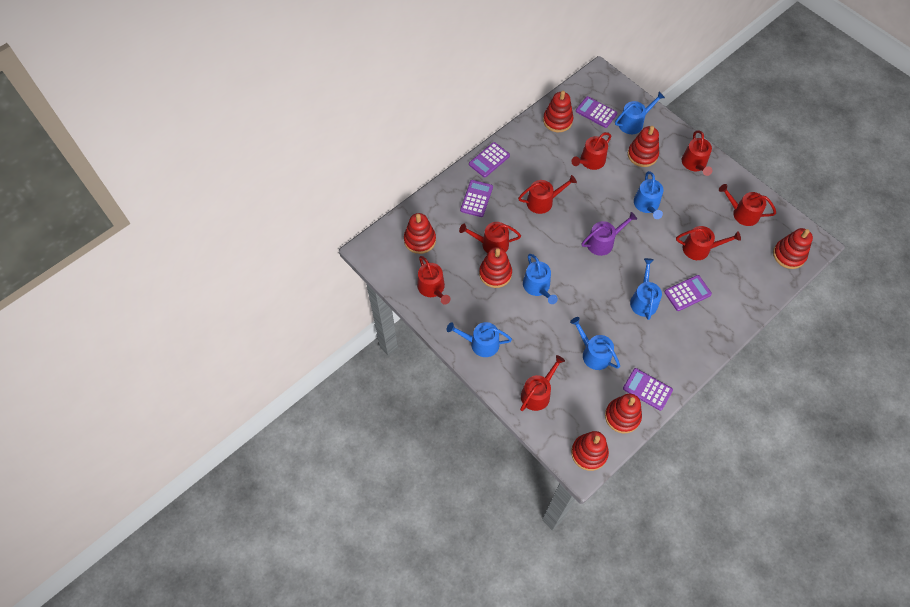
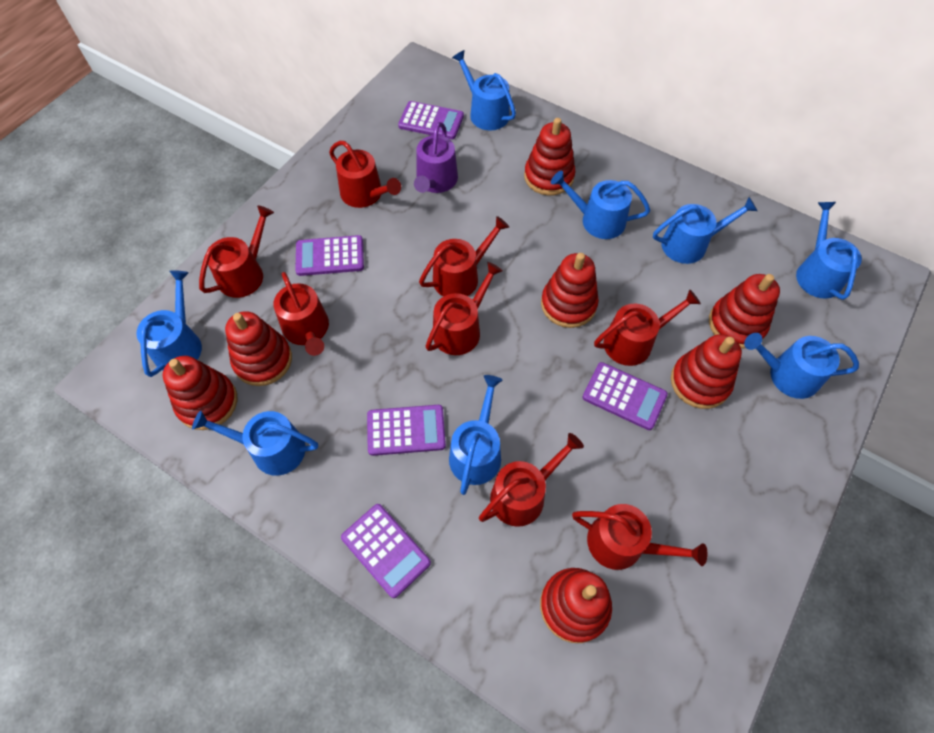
blue watering can: [447,322,512,357] [523,254,558,304] [570,317,620,370] [615,92,665,134] [630,258,662,320] [634,171,664,219] = 6 -> [136,270,202,377] [192,411,318,476] [449,375,502,495] [452,50,516,131] [551,171,650,239] [653,197,757,264] [744,333,859,399] [796,202,862,300] = 8

